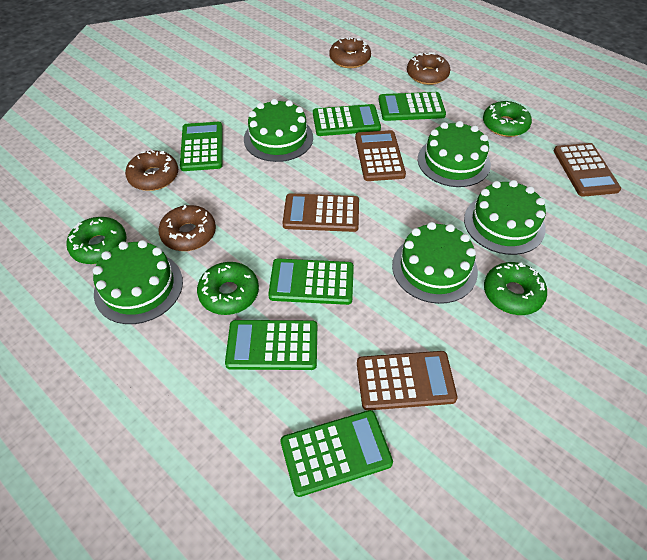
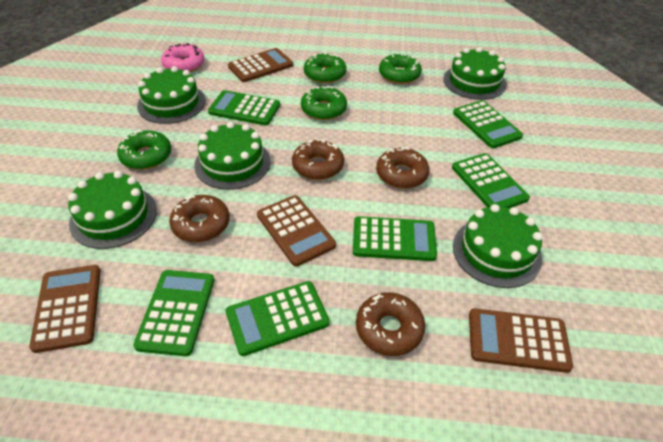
pink donut: none = 0 -> [161,43,205,72] = 1

